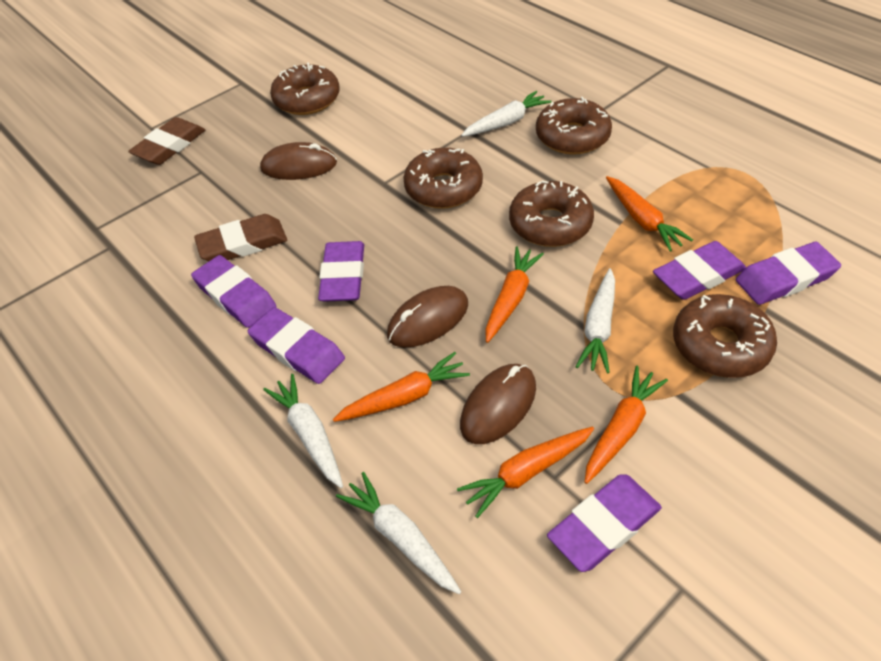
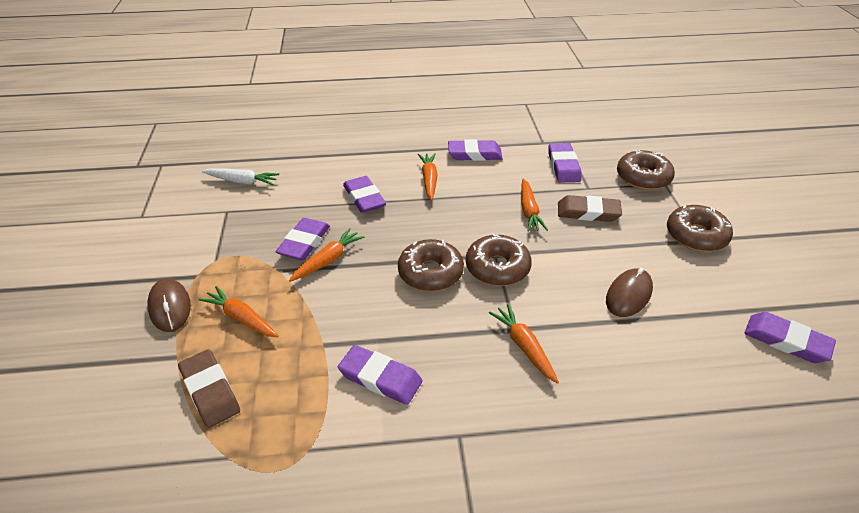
brown donut: [270,63,340,115] [403,148,483,209] [509,181,594,247] [536,97,612,155] [673,294,777,378] = 5 -> [398,239,464,291] [466,233,532,286] [617,150,675,190] [667,205,733,252] = 4
brown mouse: [260,142,337,180] [387,286,468,348] [460,364,536,444] = 3 -> [147,278,191,332] [606,268,653,317] = 2
white carrot: [263,374,343,488] [336,472,461,594] [461,91,551,137] [576,268,615,373] = 4 -> [202,168,279,185] = 1

